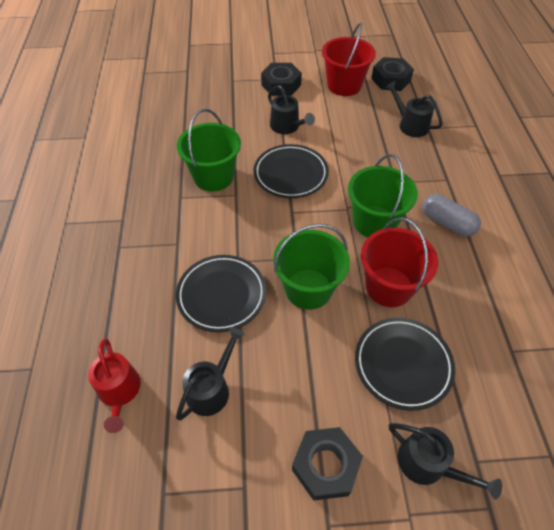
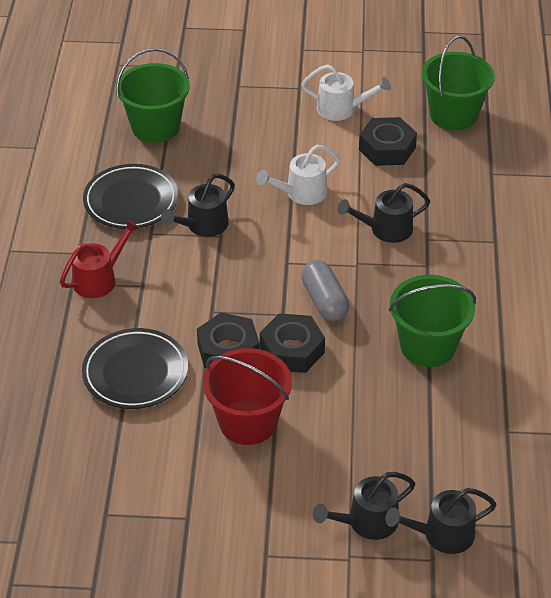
black plate: [176,255,266,332] [254,144,329,198] [355,318,455,411] = 3 -> [82,328,188,409] [83,164,178,229] = 2
red bucket: [322,22,376,96] [361,217,438,307] = 2 -> [203,348,292,445] = 1
white watering can: none = 0 -> [256,145,340,205] [301,64,391,121] = 2

